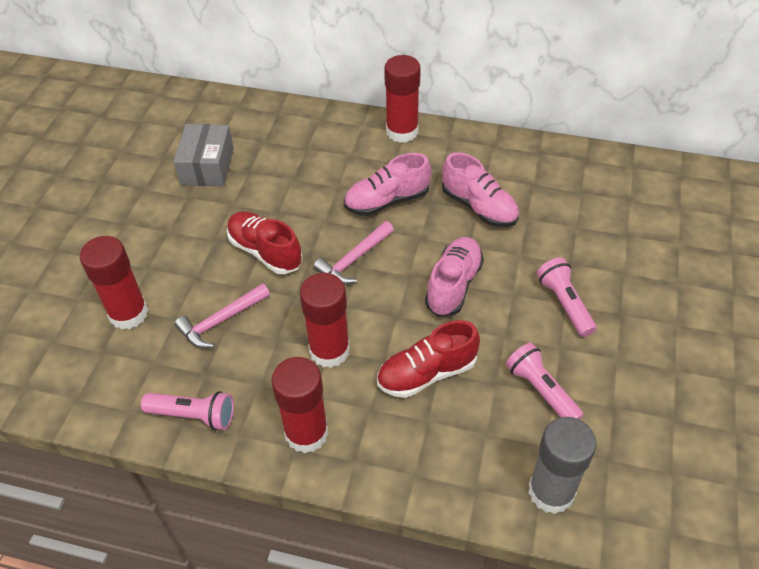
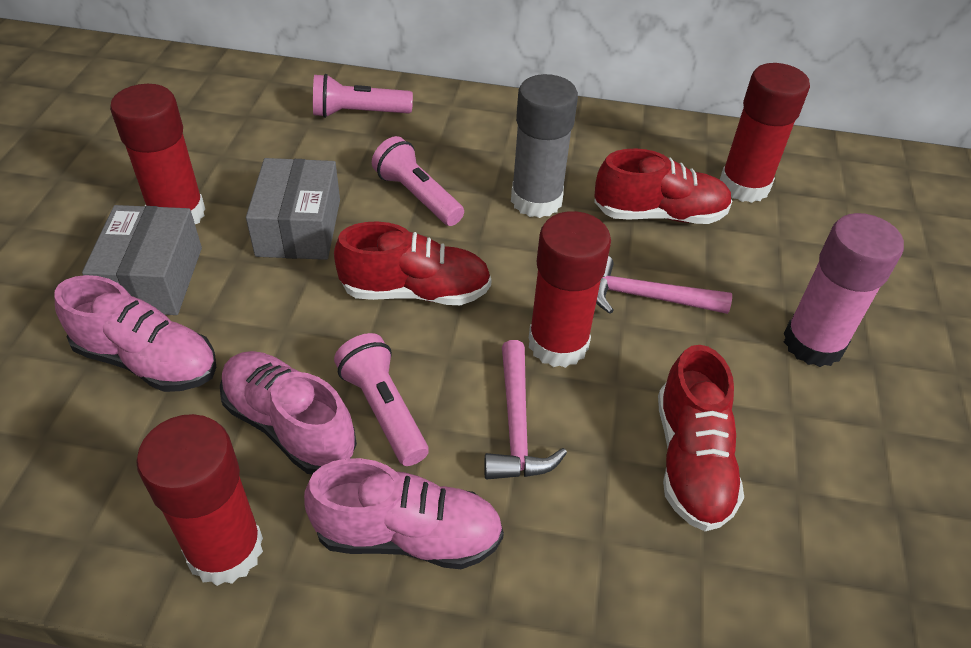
grey box: [174,124,234,187] = 1 -> [82,205,202,315] [246,158,340,260] = 2
pink glue stick: none = 0 -> [784,213,904,367] = 1
red shoe: [227,211,303,274] [377,320,480,398] = 2 -> [334,221,492,305] [594,148,732,224] [658,345,744,531] = 3

